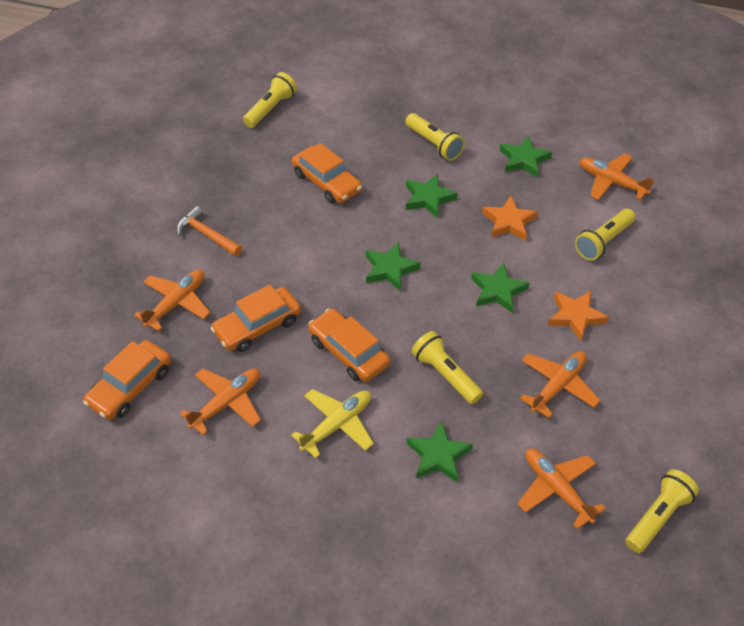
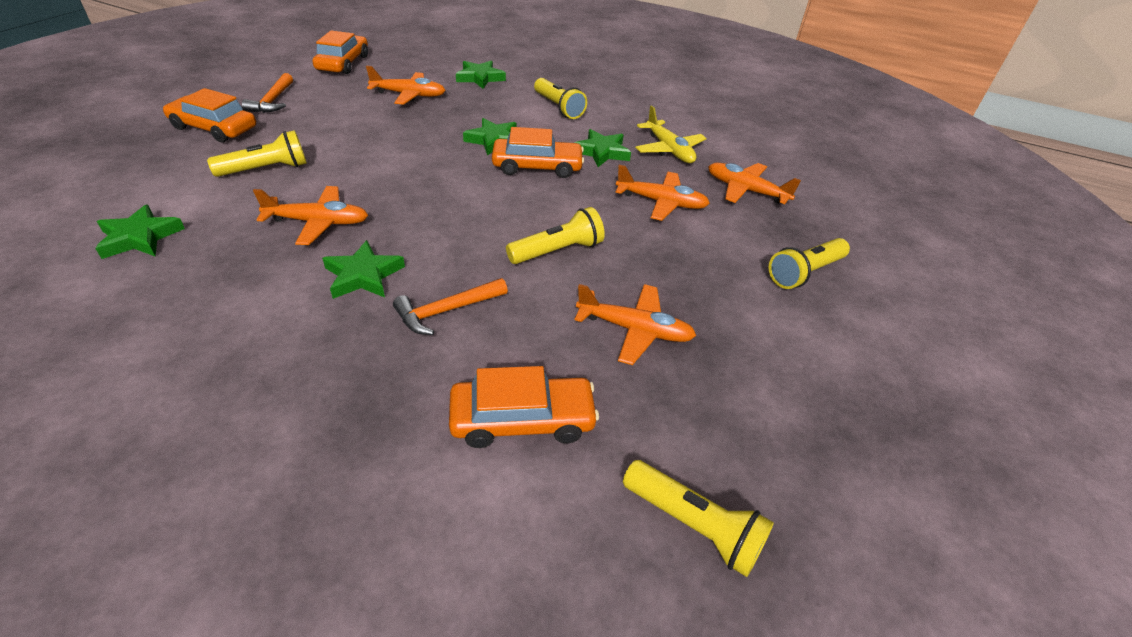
orange hammer: [177,206,242,256] = 1 -> [242,73,293,113] [393,278,508,335] = 2
orange star: [482,196,538,241] [548,291,609,341] = 2 -> none = 0

